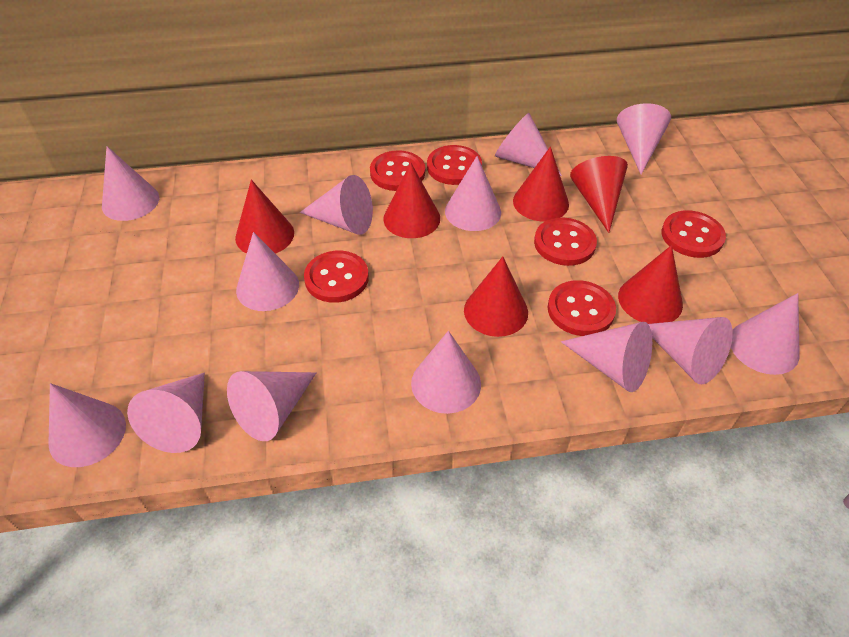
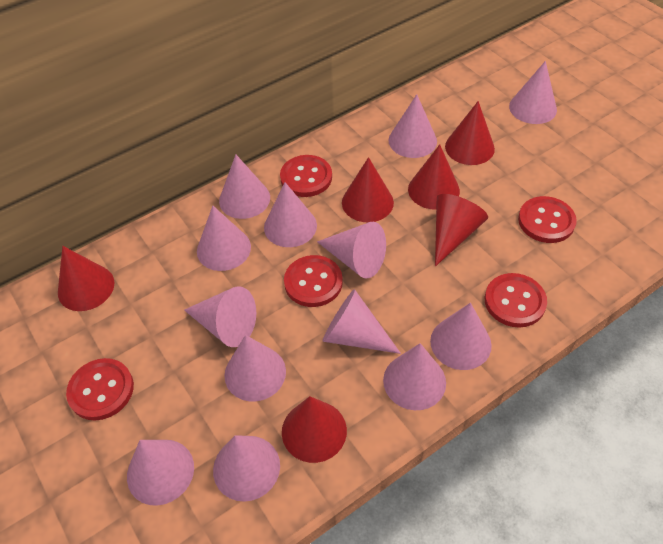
red button: [304,251,369,303] [370,150,425,191] [427,145,482,185] [534,217,597,266] [548,280,616,336] [662,210,726,258] = 6 -> [66,358,134,421] [280,155,332,197] [284,255,343,307] [485,273,547,328] [518,196,577,243] = 5

